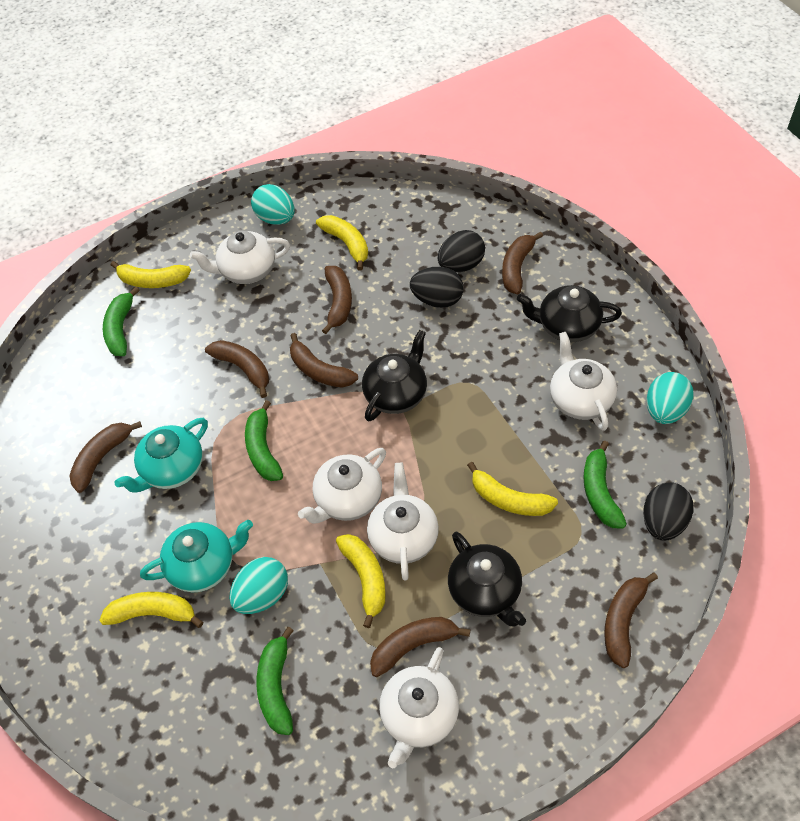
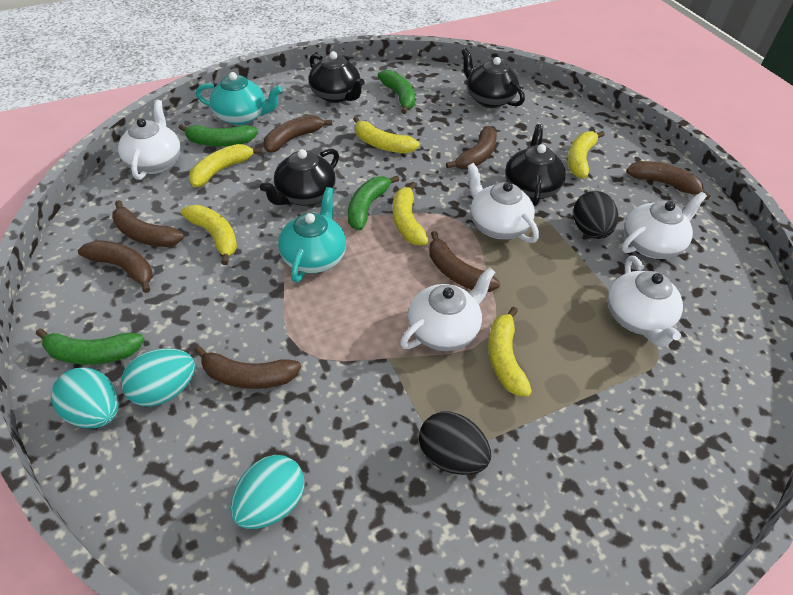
black egg: [410,267,464,308] [438,230,485,273] [643,482,694,541] = 3 -> [419,411,491,475] [573,191,618,239] = 2
black teapot: [362,330,427,422] [448,532,526,627] [517,285,622,342] = 3 -> [260,148,339,206] [309,51,365,103] [461,48,525,108] [505,124,566,206] = 4
yellow banana: [99,592,203,628] [111,261,191,288] [316,215,368,271] [336,534,386,628] [467,462,558,516] = 5 -> [181,205,237,265] [189,144,263,187] [353,116,420,153] [393,182,429,245] [489,307,532,397] [568,131,605,178] = 6

